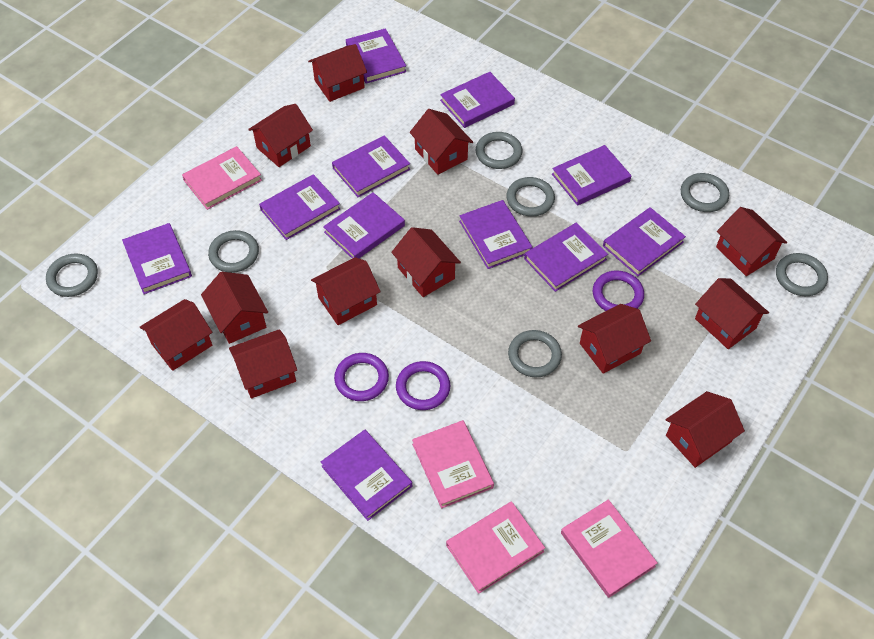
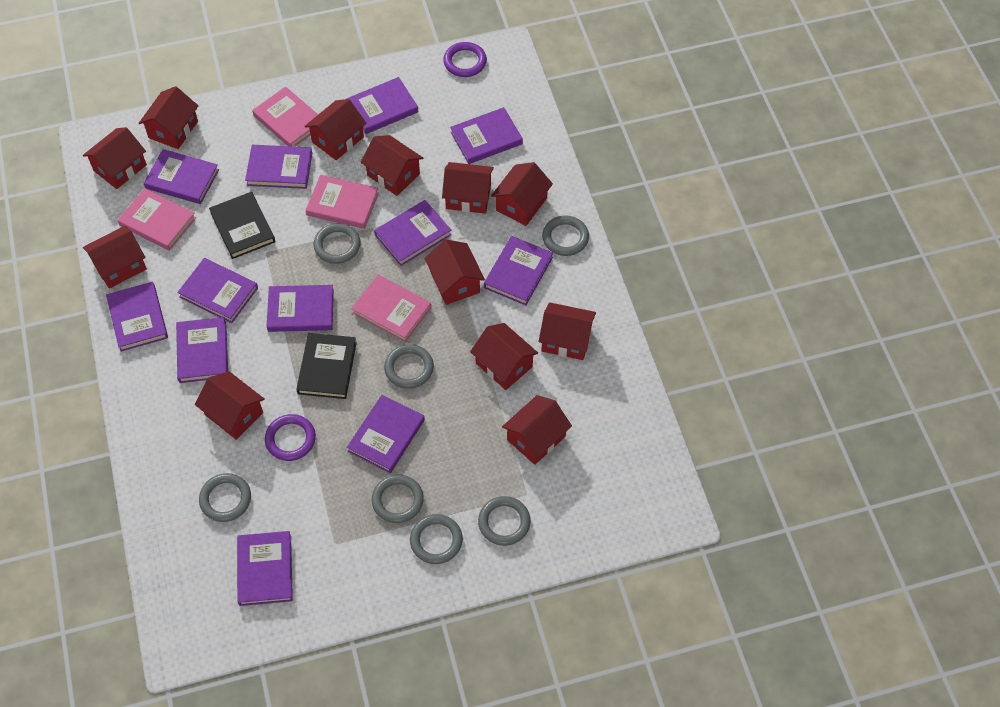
black book: none = 0 -> [209,192,275,259] [296,333,357,399] = 2
purple book: [122,223,192,294] [259,174,340,240] [321,429,412,521] [323,192,405,258] [332,135,410,197] [346,28,406,84] [440,72,515,128] [459,200,533,269] [524,223,608,292] [552,145,631,206] [603,207,686,277] = 11 -> [106,282,168,352] [144,149,219,204] [176,317,228,383] [177,258,258,323] [237,531,293,606] [245,145,312,189] [266,285,334,332] [346,77,418,134] [347,395,425,473] [374,200,452,266] [450,107,523,164] [484,236,553,305] = 12
purple ring: [334,353,389,401] [396,361,450,410] [593,270,644,311] = 3 -> [265,414,316,461] [443,42,487,77] = 2

